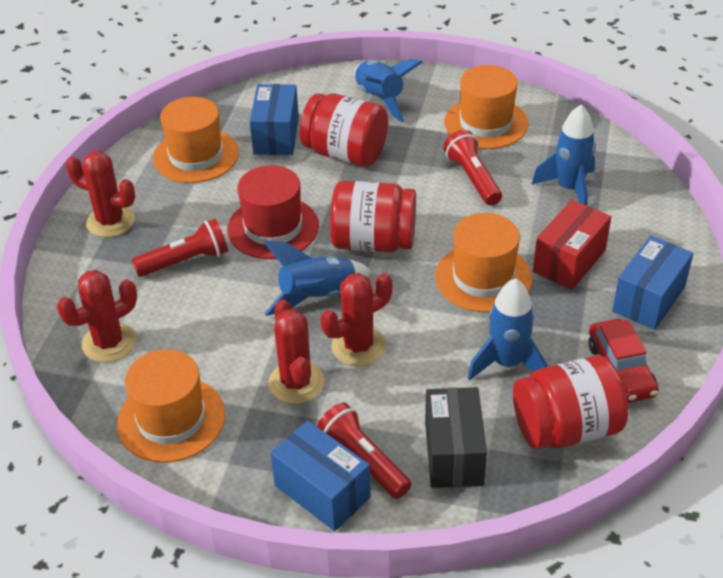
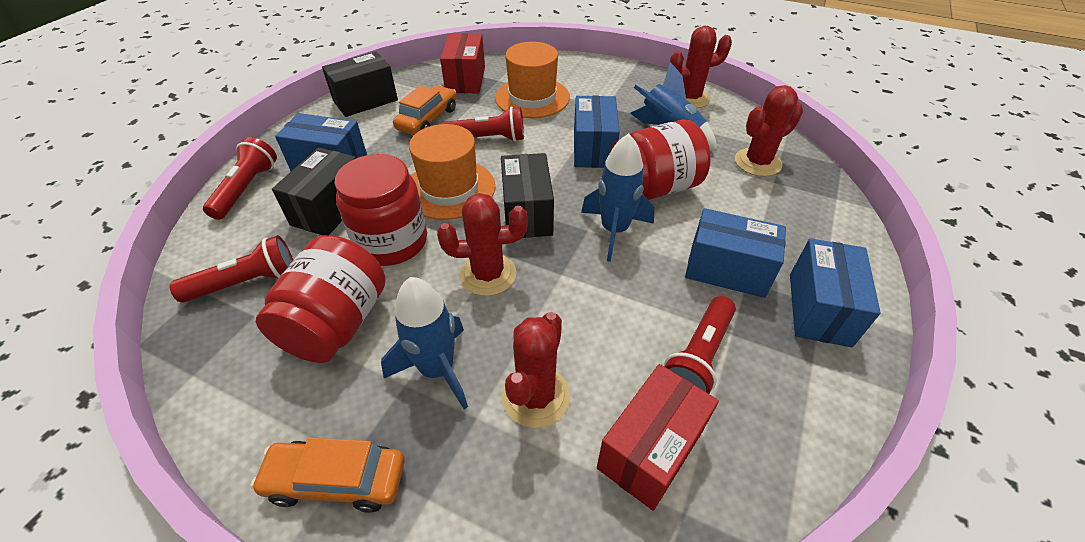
black box: [425,387,487,488] = 1 -> [272,147,356,235] [322,52,398,117] [501,153,554,238] = 3
blue box: [250,84,299,155] [271,421,371,531] [612,236,693,330] = 3 -> [275,113,367,171] [574,96,620,168] [685,208,786,298] [790,239,881,348] = 4
blue rocket: [264,241,372,316] [354,59,423,122] [468,278,547,381] [531,105,596,206] = 4 -> [381,277,468,409] [581,133,655,262] [630,62,717,151] = 3
orange car: none = 0 -> [251,437,405,513] [393,85,457,135] = 2
orange hat: [117,349,225,463] [153,97,239,183] [435,213,532,312] [444,65,529,149] = 4 -> [409,124,495,220] [495,42,570,118] = 2
red box: [533,200,611,290] = 1 -> [440,33,485,93] [597,364,719,511] = 2
red car: [589,319,659,403] = 1 -> none = 0
red flashlight: [132,219,228,277] [317,403,411,499] [443,130,502,206] = 3 -> [170,235,293,302] [203,137,277,220] [441,106,524,142] [664,296,736,394] = 4
red hat: [227,165,319,259] = 1 -> none = 0

